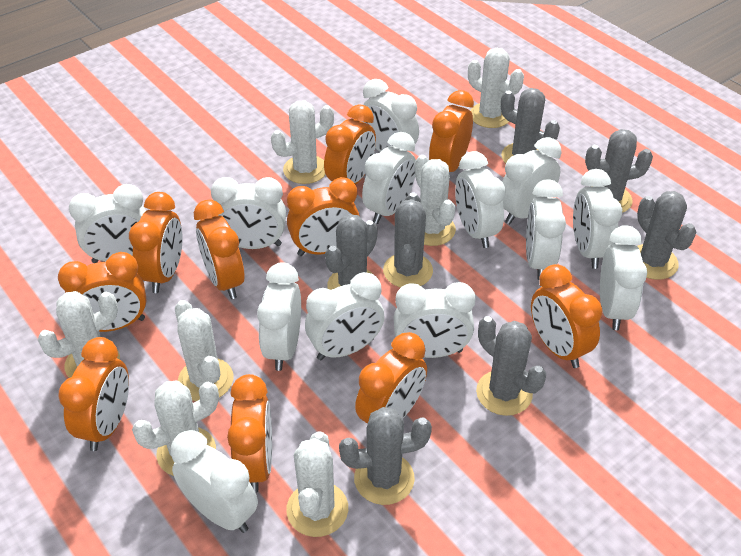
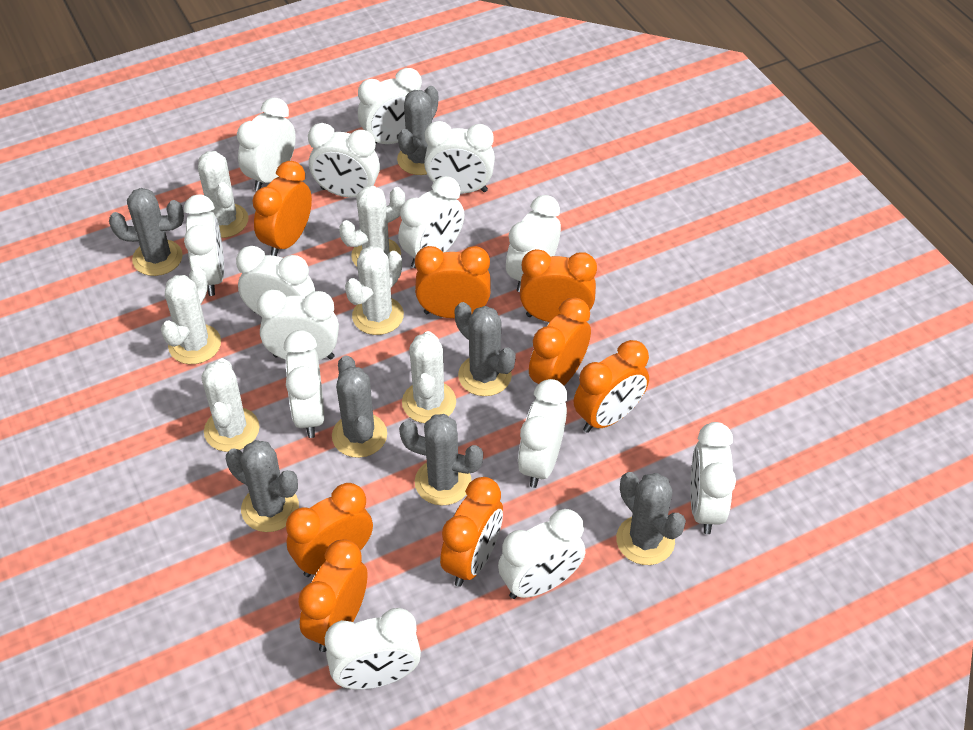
orange clock: [58,252,147,332] [58,337,129,451] [129,192,183,293] [194,200,244,299] [227,374,272,493] [287,177,360,256] [324,104,376,185] [355,332,427,424] [429,90,474,172] [531,264,602,368] = 10 -> [252,161,312,256] [286,483,373,577] [298,539,368,652] [415,246,491,318] [440,477,503,587] [520,249,597,322] [529,298,591,385] [574,340,649,433] = 8
white cactus: [38,291,120,378] [132,381,219,476] [175,300,233,401] [271,100,334,184] [286,431,348,537] [415,155,456,246] [468,48,524,128] = 7 -> [161,266,221,364] [198,151,249,238] [201,358,260,452] [339,185,405,266] [345,246,404,335] [402,331,456,423] = 6
white clock: [69,184,146,263] [171,430,258,533] [211,177,286,249] [257,263,301,371] [305,272,384,360] [361,79,419,152] [362,132,416,224] [394,282,476,358] [455,151,505,248] [502,137,562,224] [526,179,566,280] [573,169,622,269] [600,225,647,330] = 13 -> [184,195,224,296] [236,246,315,316] [237,98,296,191] [257,289,339,360] [284,330,324,438] [308,123,380,197] [325,608,421,689] [358,68,422,144] [398,176,464,268] [424,121,495,193] [498,509,585,599] [506,195,561,292] [518,379,567,488] [690,422,736,534] = 14

